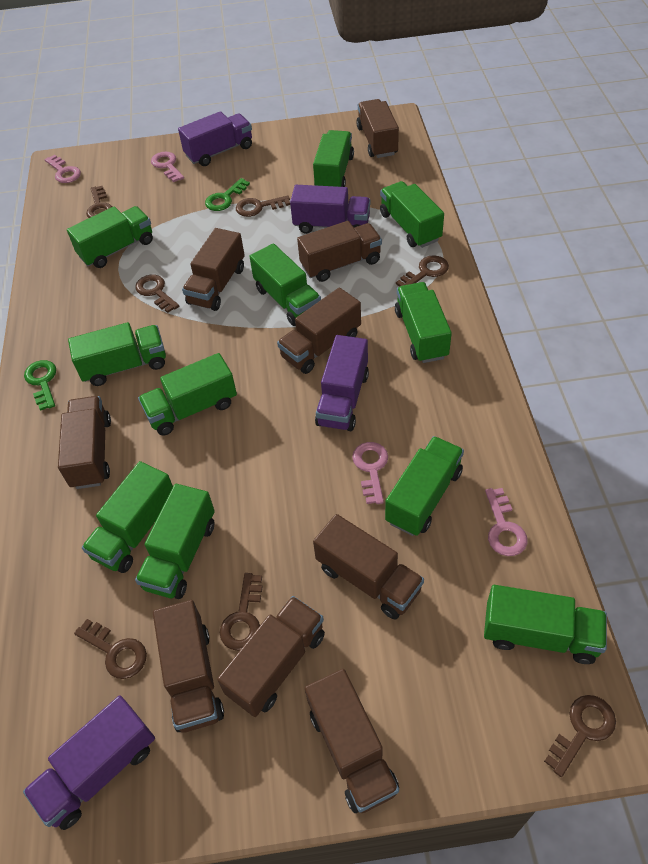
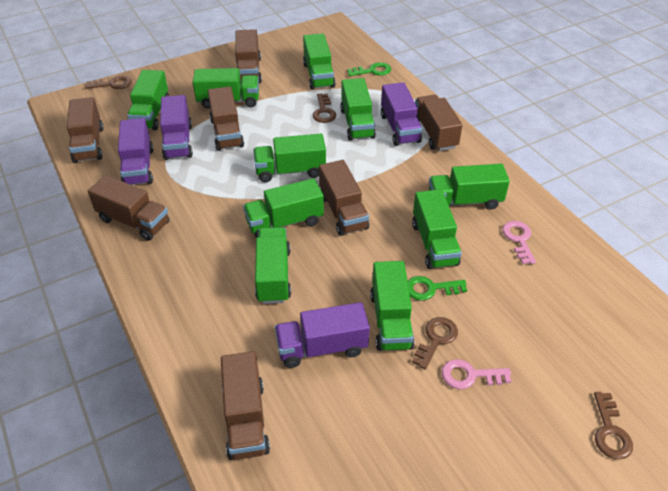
brown key: [74,619,147,679] [86,186,112,218] [135,274,179,313] [220,573,263,651] [236,196,290,217] [396,255,449,287] [544,695,616,777] = 7 -> [85,76,132,89] [313,94,336,123] [412,317,458,370] [594,392,633,460] = 4
brown truck: [58,396,111,489] [153,600,224,733] [182,228,245,311] [217,596,325,717] [277,287,361,374] [297,221,382,282] [305,669,399,813] [313,514,424,619] [356,99,399,158] = 9 -> [67,97,104,163] [88,175,169,241] [208,86,244,151] [221,351,270,460] [235,29,262,83] [319,160,369,236] [415,95,462,151] = 7
green truck: [67,206,153,268] [68,322,166,386] [82,461,173,573] [135,484,215,599] [138,353,237,435] [250,243,321,326] [313,130,354,187] [380,181,444,248] [385,436,464,536] [395,282,452,363] [484,585,607,664] = 11 -> [127,70,169,130] [193,68,259,108] [243,178,324,238] [253,134,326,182] [255,227,291,304] [303,33,336,90] [340,78,376,141] [370,261,415,351] [412,189,462,269] [429,164,510,210] = 10
pink key: [45,155,81,183] [151,152,184,182] [352,442,388,504] [485,488,527,556] = 4 -> [442,359,512,389] [502,221,536,264] = 2

